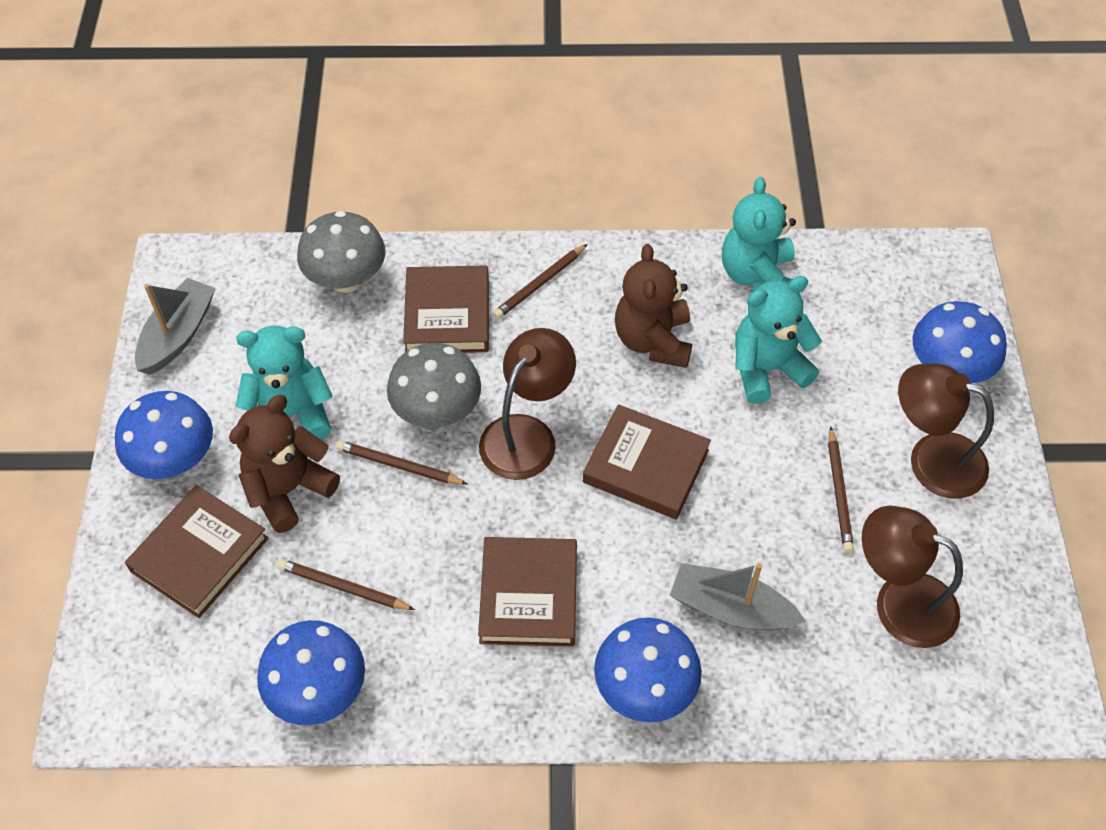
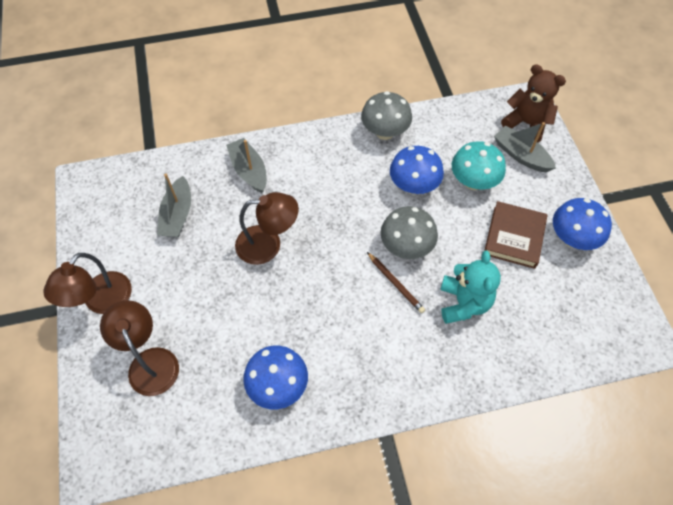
blue mushroom: [115,391,213,479] [257,620,365,725] [594,617,702,723] [912,301,1007,384] = 4 -> [243,346,308,409] [390,146,444,195] [553,198,612,250] = 3
brown book: [125,485,269,618] [403,266,489,353] [478,537,577,647] [583,404,711,519] = 4 -> [485,201,547,269] = 1
brown pencil: [278,559,415,610] [336,440,467,485] [493,244,587,319] [828,426,854,553] = 4 -> [367,252,425,313] = 1
brown teddy bear: [229,395,340,533] [615,244,692,368] = 2 -> [501,64,566,143] = 1
grey boat: [135,278,216,375] [670,563,805,631] = 2 -> [157,174,191,237] [226,138,267,193] [494,122,556,172] = 3
turquoise mushroom: none = 0 -> [452,141,506,190] = 1
turquoise teddy bear: [235,325,333,440] [722,177,796,293] [735,276,822,404] = 3 -> [440,250,501,324] = 1

